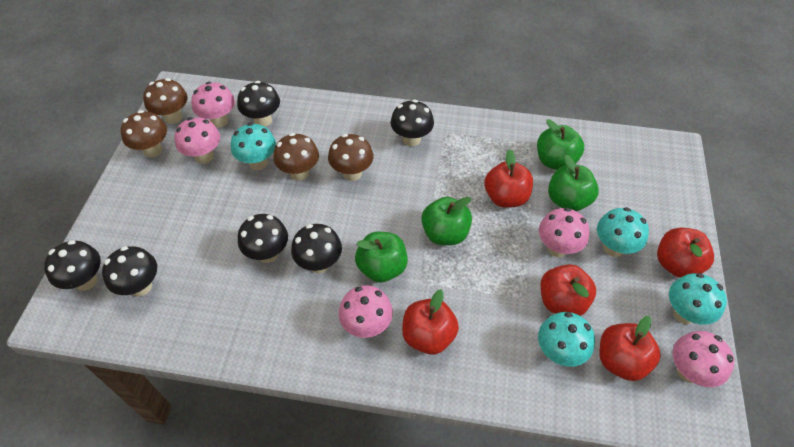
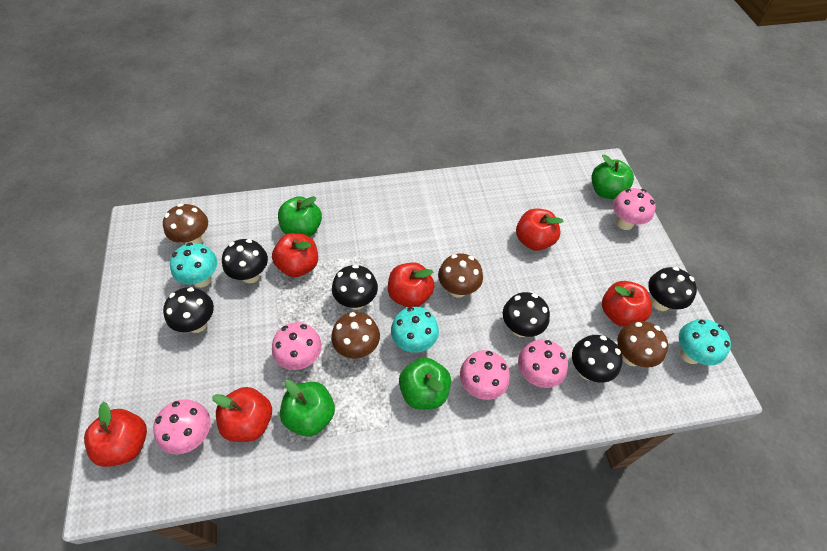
red apple: [402,289,459,354] [484,149,533,208] [540,264,596,316] [599,316,661,381] [657,228,714,278] = 5 -> [84,402,147,467] [212,387,272,442] [272,233,318,277] [388,262,435,307] [516,208,564,251] [602,281,652,327] = 6
turquoise mushroom: [231,123,276,170] [538,312,595,367] [597,207,649,257] [669,273,727,325] = 4 -> [170,243,217,288] [391,307,439,353] [679,319,731,365] = 3

